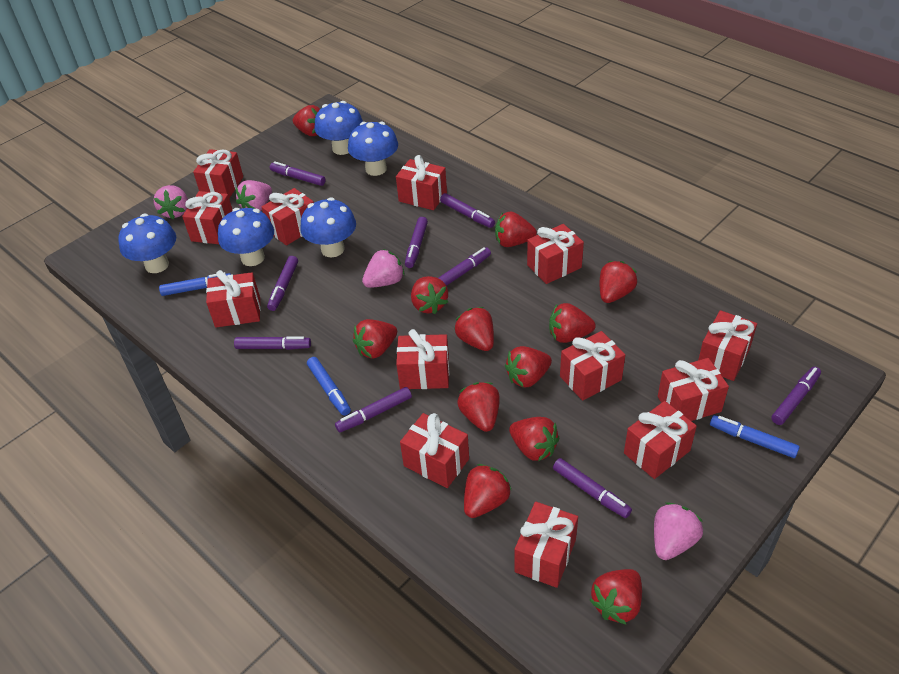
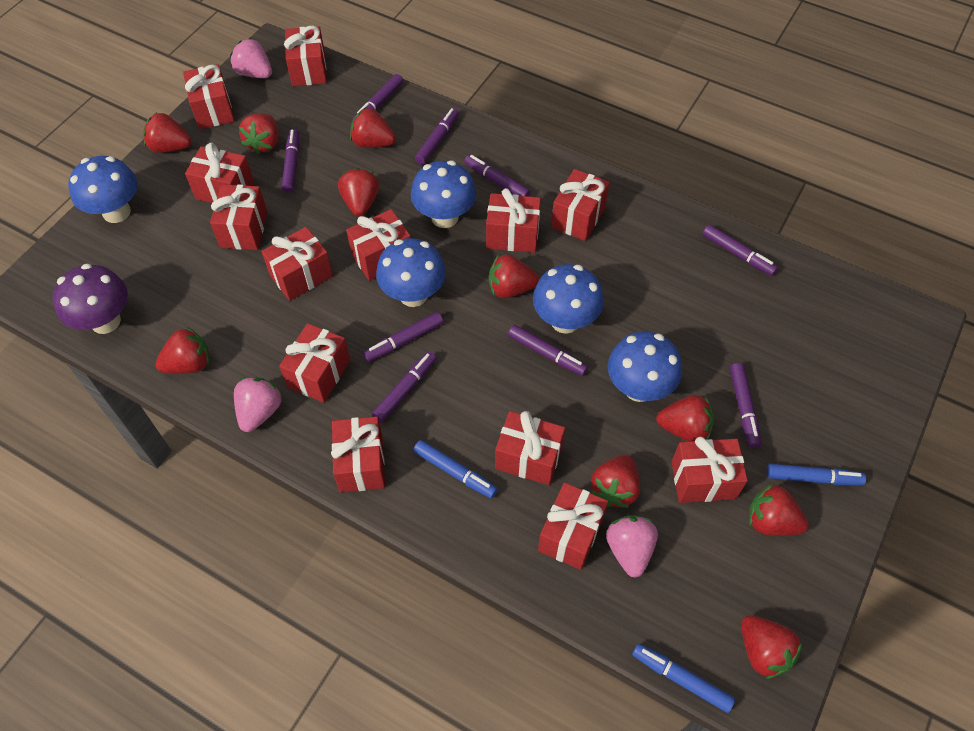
pink strawberry: [154,185,188,219] [235,180,272,211] [362,249,405,288] [654,502,703,560] = 4 -> [230,38,272,78] [234,377,282,432] [606,515,658,578] = 3
purple mushroom: none = 0 -> [53,264,128,334] = 1
red strawberry: [293,105,321,136] [353,319,397,359] [411,276,448,314] [454,307,494,351] [457,382,500,432] [464,464,511,518] [495,211,537,247] [505,346,552,387] [509,417,560,461] [549,303,596,343] [590,569,642,624] [600,261,637,303] = 12 -> [143,113,191,153] [155,327,209,374] [239,113,278,154] [338,168,379,217] [350,107,396,148] [489,254,539,298] [590,454,640,508] [656,395,714,441] [741,615,802,679] [749,484,809,536] = 10

